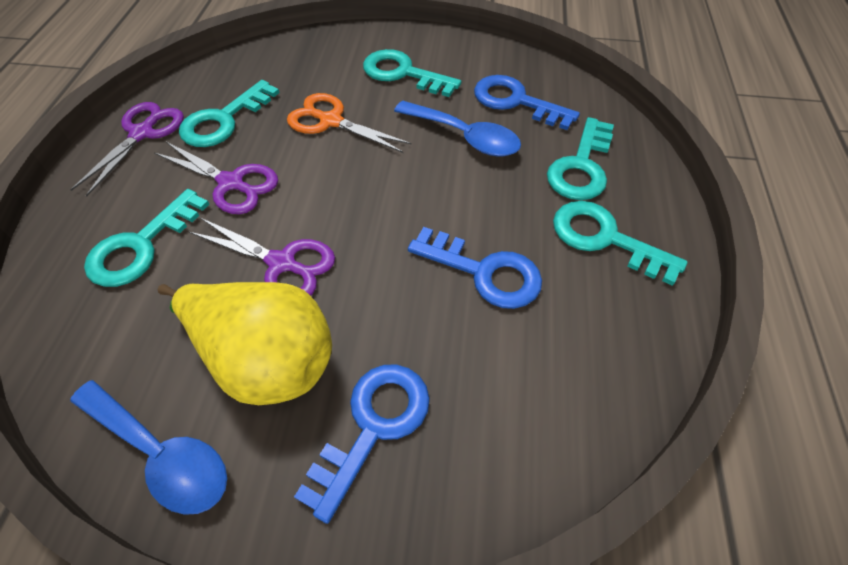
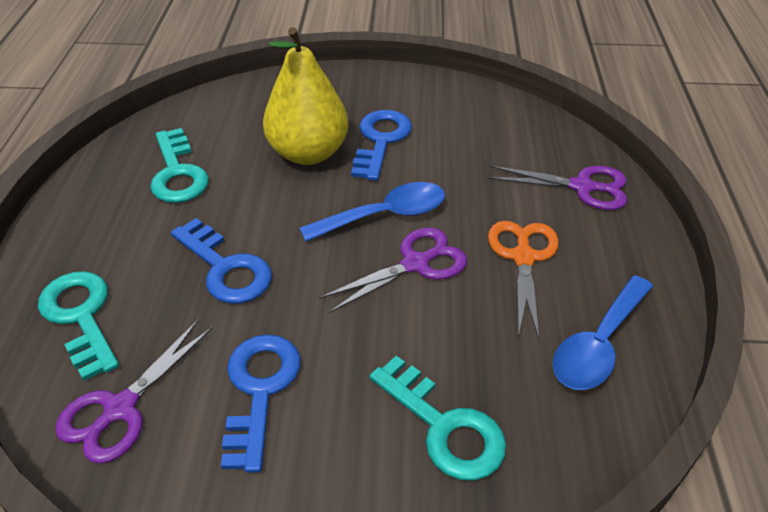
turquoise key: [84,189,209,287] [179,80,280,147] [363,49,461,97] [547,117,614,200] [553,201,687,286] = 5 -> [38,271,119,381] [150,128,209,203] [370,356,506,481] = 3

